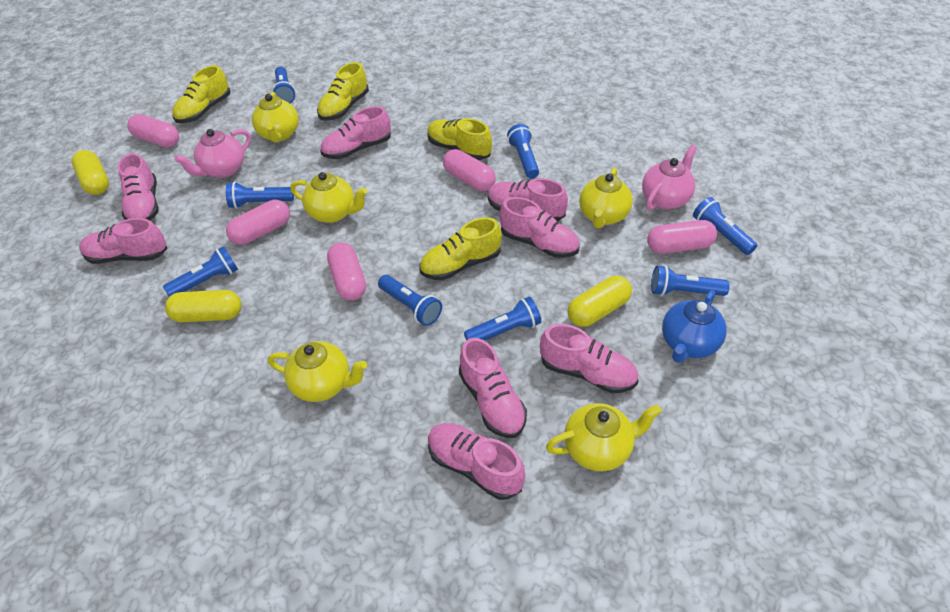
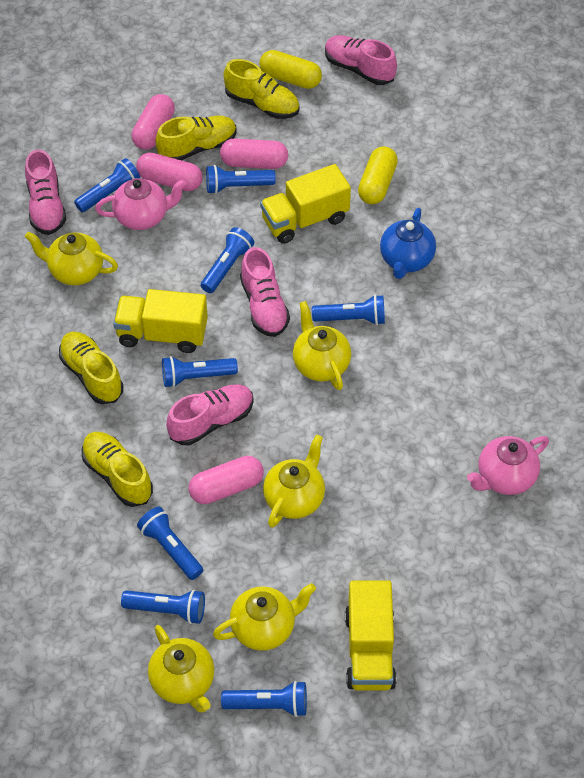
pink capsule: [127,114,179,148] [226,200,290,245] [327,242,366,301] [443,149,496,191] [647,220,717,254] = 5 -> [132,94,175,150] [136,153,202,191] [189,456,264,504] [220,139,288,169] = 4
pink shoe: [79,218,167,264] [118,153,159,220] [320,106,391,159] [428,423,525,500] [459,338,527,438] [488,178,568,221] [500,197,580,258] [540,324,639,393] = 8 -> [25,149,66,235] [166,384,254,445] [240,247,290,337] [325,35,397,85] = 4
yellow capsule: [72,150,109,195] [165,290,242,322] [567,276,632,327] = 3 -> [259,50,322,89] [358,147,398,204] = 2
yellow truck: none = 0 -> [113,289,208,353] [260,164,351,244] [345,581,397,690] = 3

